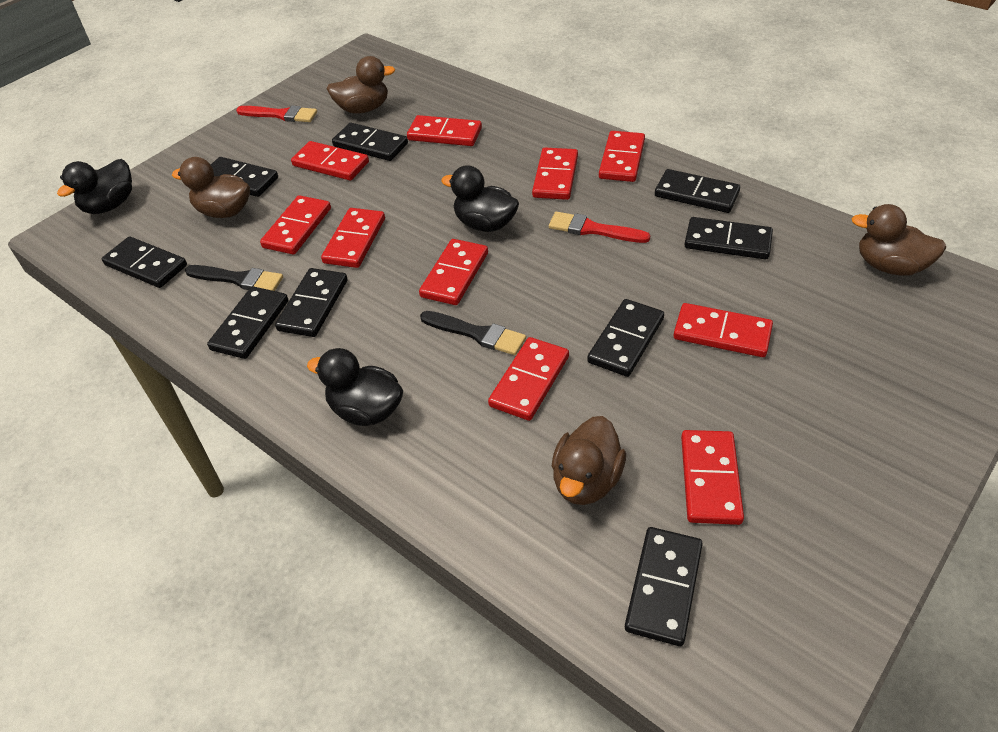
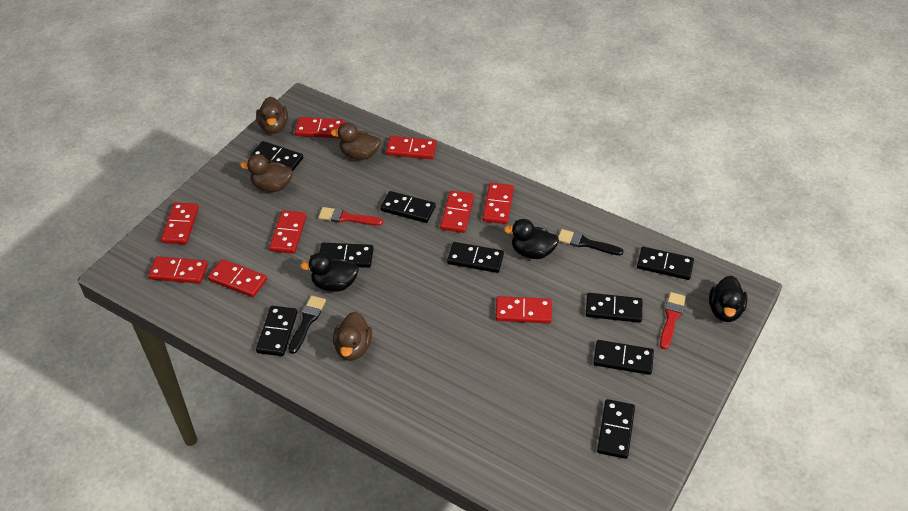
red domino: [260,195,331,255] [291,141,369,180] [321,208,385,268] [407,115,482,146] [419,239,488,305] [488,337,569,421] [532,148,578,200] [599,131,645,182] [673,303,773,357] [681,430,744,525] = 10 -> [148,256,208,284] [161,203,199,244] [208,259,267,297] [269,210,307,254] [295,117,345,138] [386,136,436,159] [440,191,474,233] [483,183,514,224] [495,296,552,324] = 9

